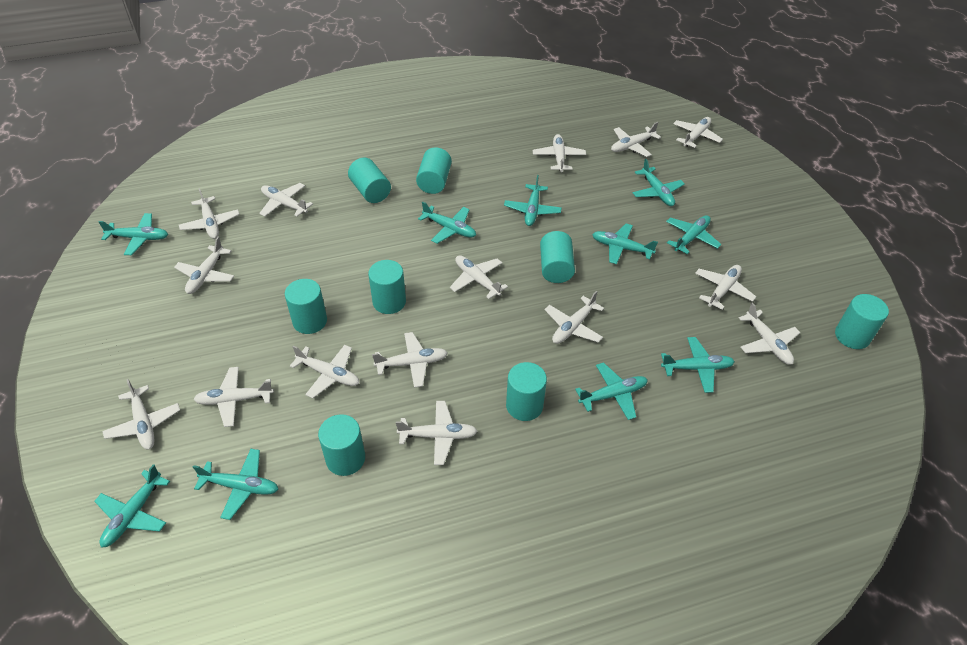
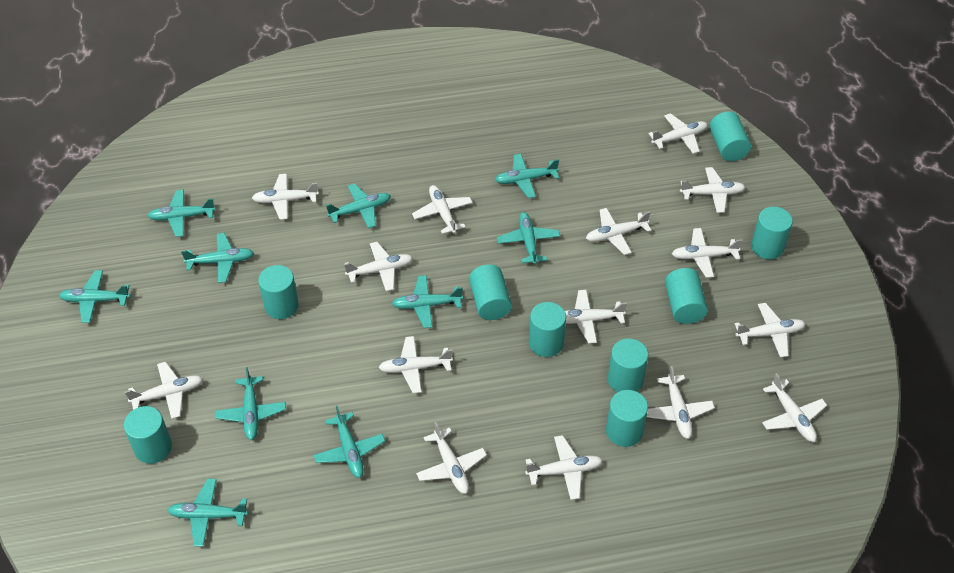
turquoise cylinder: [285,279,327,334] [318,414,365,476] [348,158,391,203] [368,260,406,314] [416,147,452,194] [506,362,547,421] [540,231,575,283] [835,294,889,349] = 8 -> [124,406,172,464] [258,265,299,319] [469,264,512,320] [529,302,566,357] [606,390,648,447] [608,339,648,392] [665,268,708,324] [709,111,751,161] [751,207,793,259] = 9

